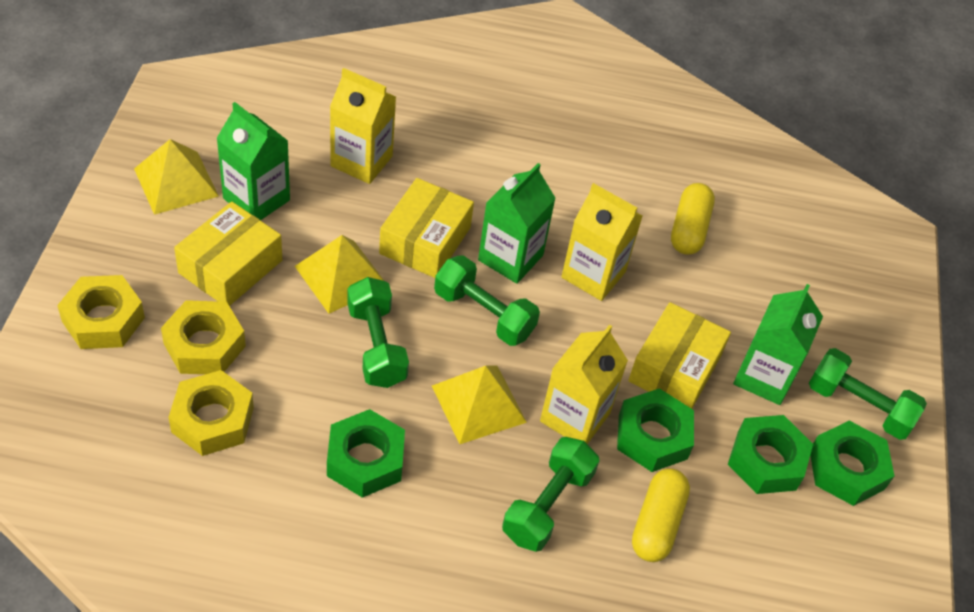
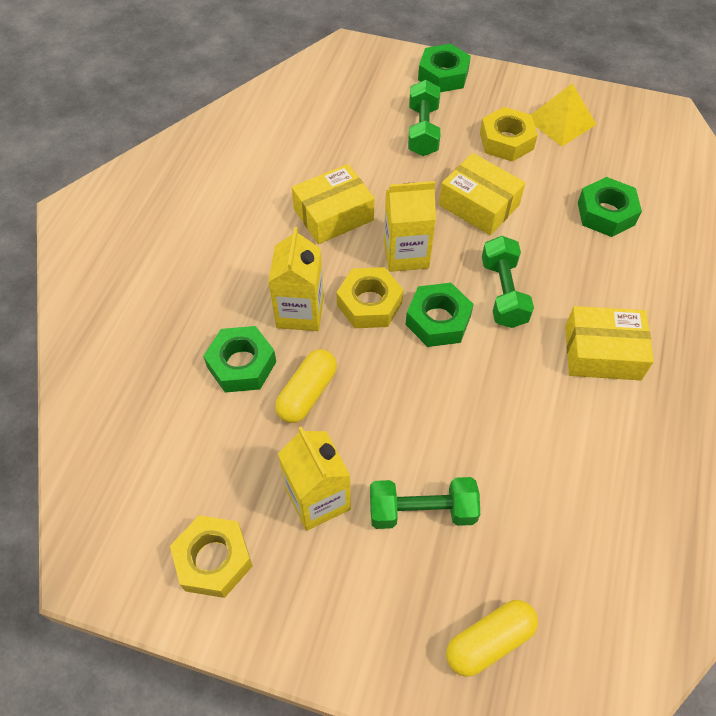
green carton: [216,102,290,220] [478,163,556,284] [733,284,823,405] = 3 -> none = 0
green dumbbell: [347,277,409,388] [434,255,540,346] [502,437,599,552] [809,348,927,440] = 4 -> [370,477,480,529] [408,80,440,156] [482,236,534,328] = 3
yellow pyramid: [134,139,219,215] [295,235,384,314] [432,365,527,444] = 3 -> [531,83,597,146] = 1

